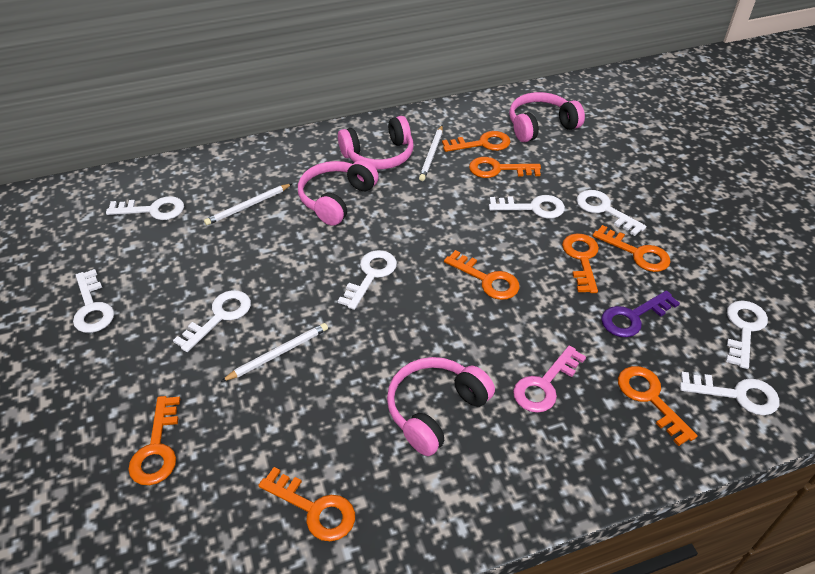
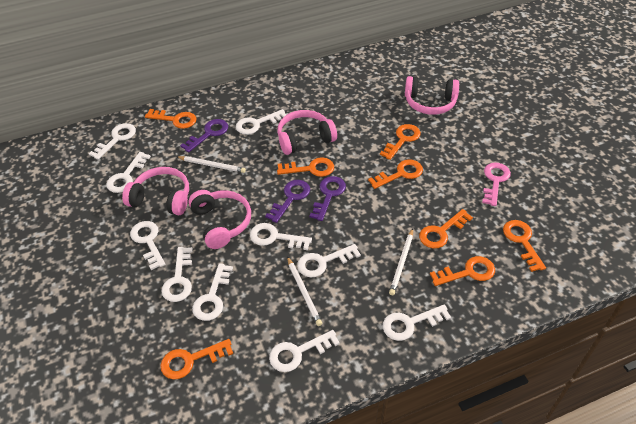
purple key: [601,291,680,337] = 1 -> [180,119,228,153] [265,180,310,223] [309,176,346,221] = 3
white key: [73,269,114,333] [106,196,184,220] [173,290,251,352] [338,250,397,310] [489,195,565,219] [577,190,646,236] [680,372,779,415] [726,300,768,369] = 8 -> [89,123,136,160] [106,152,151,193] [130,221,165,270] [161,247,193,302] [192,263,233,321] [236,109,286,135] [250,223,312,250] [269,330,340,372] [297,244,361,278] [383,304,451,341] = 10

